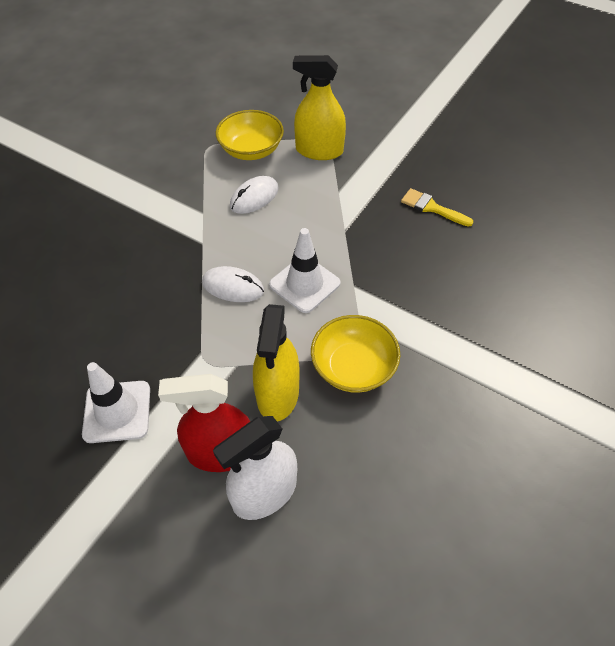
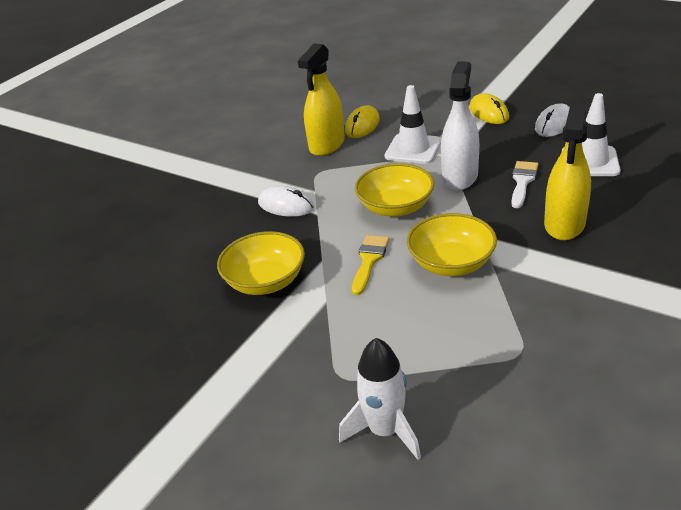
red spray bottle: [158,374,250,472] = 1 -> none = 0
white brush: none = 0 -> [511,161,539,208] = 1
white rocket: none = 0 -> [339,338,421,460] = 1
yellow bowl: [216,110,284,160] [311,315,400,393] = 2 -> [217,231,305,295] [355,163,434,217] [407,213,497,276] = 3
yellow mouse: none = 0 -> [345,105,380,138] [469,93,509,124] = 2

